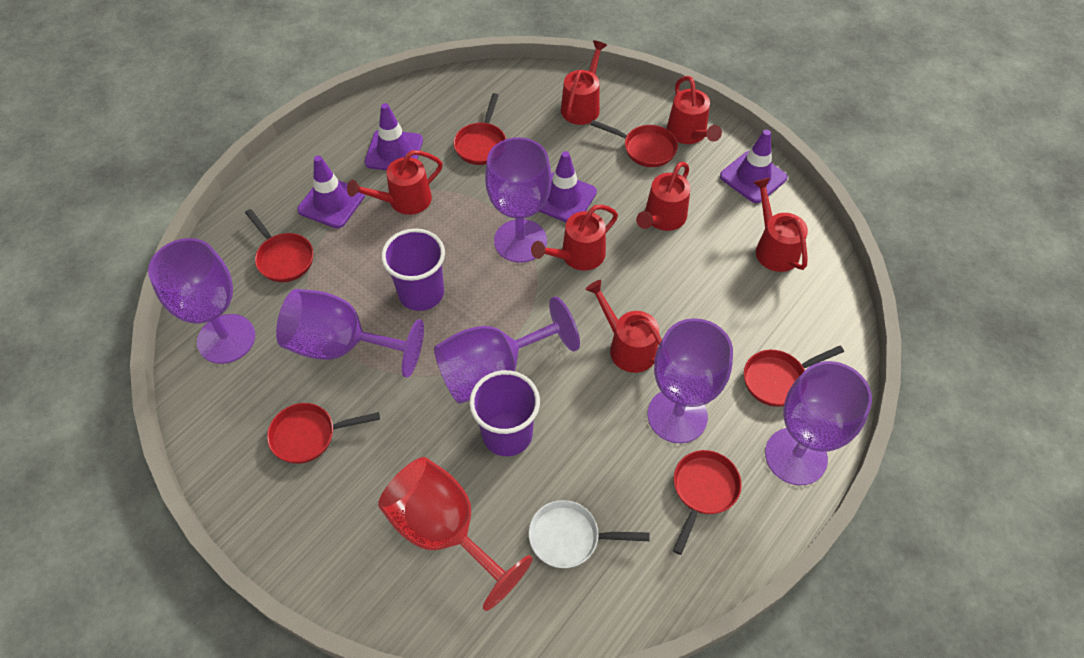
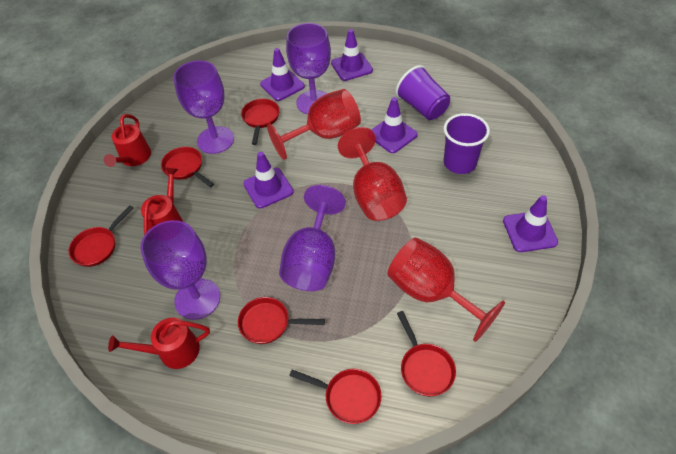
purple goblet: [148,238,255,364] [276,289,424,378] [434,297,580,404] [485,137,552,263] [648,318,733,443] [765,361,872,485] = 6 -> [140,220,220,320] [173,60,234,154] [279,185,346,291] [286,23,331,115] = 4
purple traffic cone: [297,156,365,228] [365,103,423,170] [539,151,597,222] [720,129,787,203] = 4 -> [243,152,294,208] [260,48,305,101] [331,29,373,81] [371,97,418,153] [503,195,558,252] = 5
red goblet: [378,457,533,611] = 1 -> [267,89,361,160] [338,127,407,221] [387,238,505,342] = 3
red watering can: [347,150,443,215] [531,205,618,271] [561,40,607,125] [585,280,662,373] [636,162,691,231] [667,76,722,144] [753,178,808,272] = 7 -> [104,114,151,167] [108,318,210,369] [141,167,183,235] = 3
white pan: [529,500,650,568] = 1 -> none = 0

